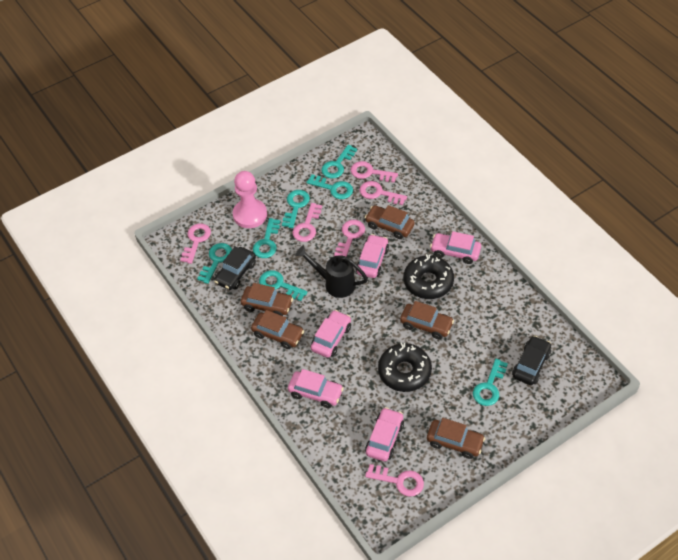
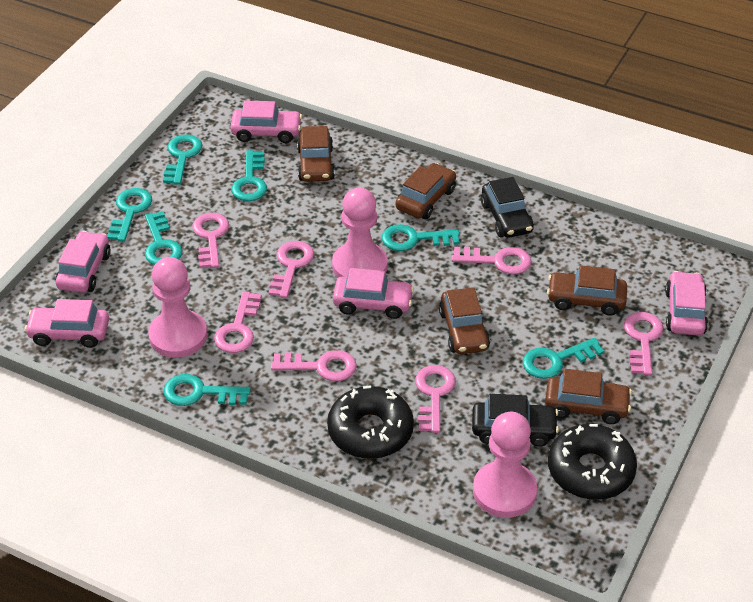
black watering can: [295,246,368,298] = 1 -> none = 0
pink key: [180,223,211,264] [293,203,322,242] [334,220,365,257] [351,161,398,183] [359,181,407,205] [365,464,424,497] = 6 -> [192,213,229,268] [214,291,262,353] [269,241,314,298] [271,350,357,381] [415,365,456,433] [452,247,532,275] [624,312,663,375] = 7
pink pawn: [233,171,267,228] = 1 -> [148,257,207,358] [332,188,388,278] [473,412,537,518] = 3

